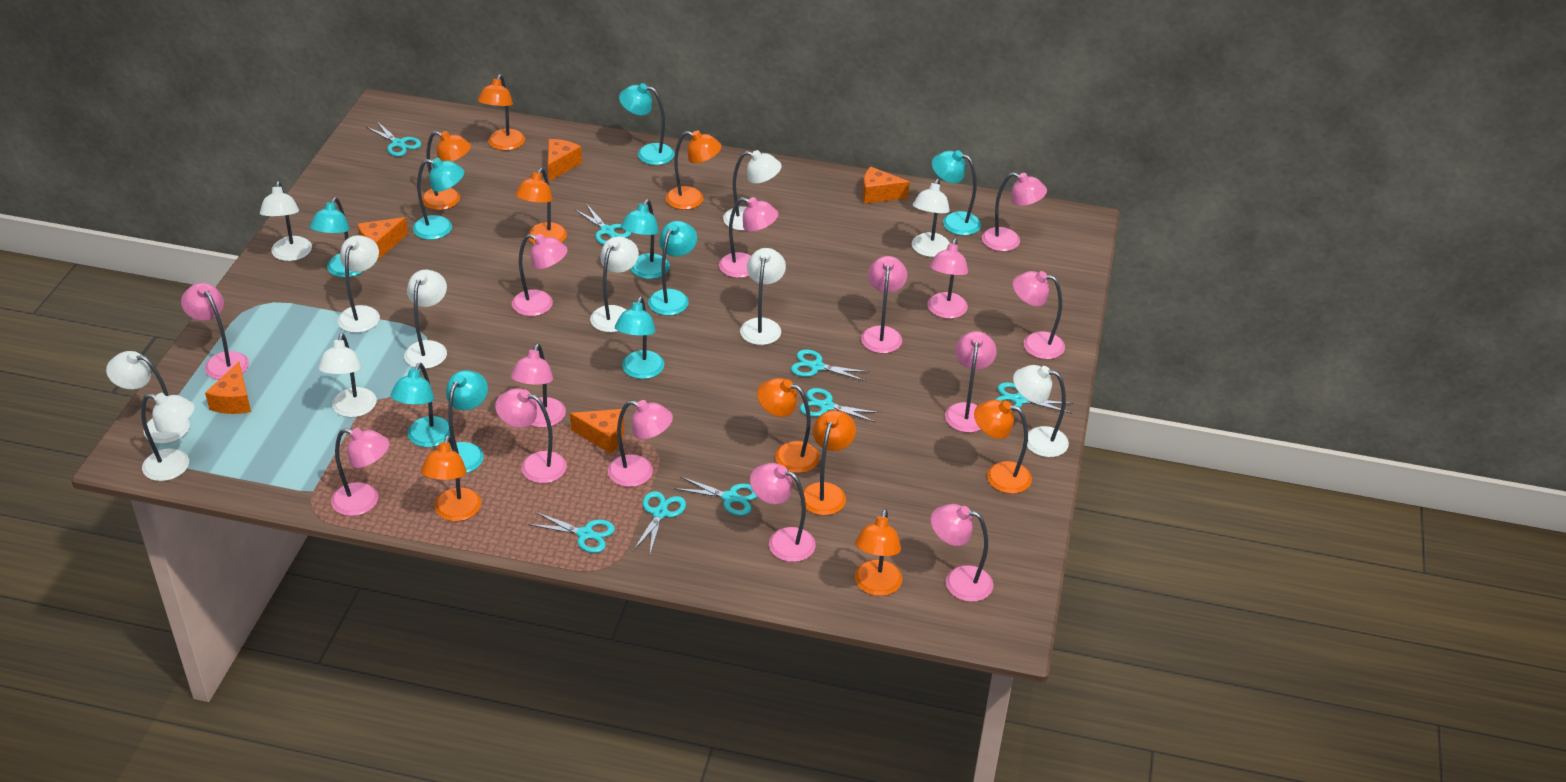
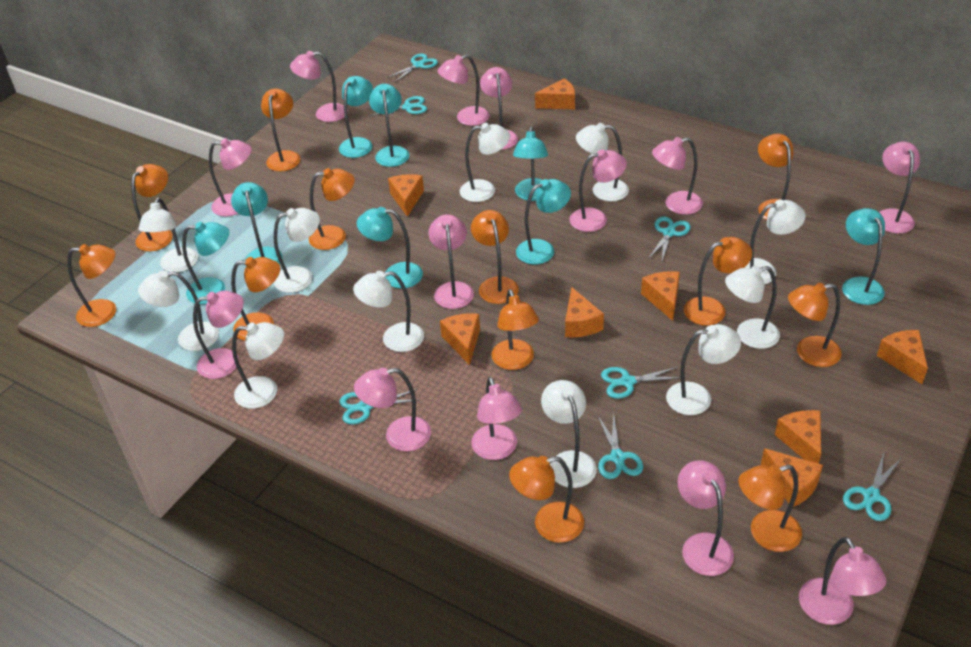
orange cheese: [205,362,251,414] [358,217,408,259] [548,139,582,181] [570,409,624,454] [863,167,910,204] = 5 -> [388,174,424,217] [440,313,480,365] [535,78,575,109] [565,287,604,337] [641,271,680,321] [761,448,823,507] [775,410,821,464] [877,330,928,384] = 8
orange lamp: [421,435,481,521] [422,131,471,210] [478,74,525,151] [515,168,567,244] [666,131,722,210] [757,378,820,473] [803,410,856,515] [855,509,902,596] [974,400,1032,494] = 9 -> [67,244,116,327] [131,164,173,251] [231,257,280,341] [261,88,300,171] [309,168,355,250] [471,210,519,304] [492,289,539,370] [509,456,584,543] [684,237,752,326] [738,464,802,552] [758,134,793,220] [788,283,841,367] = 12
pink lamp: [181,283,249,380] [331,428,390,516] [495,388,567,483] [511,344,566,428] [512,234,568,316] [608,400,673,487] [719,197,778,278] [750,463,816,562] [861,256,907,353] [927,239,968,319] [931,504,993,602] [945,331,996,433] [982,172,1047,251] [1013,271,1065,359] = 14 -> [193,291,244,379] [209,138,252,216] [290,51,348,122] [354,368,431,451] [429,214,474,309] [438,54,490,126] [471,377,522,460] [480,67,518,150] [569,149,627,232] [652,137,703,215] [678,460,734,576] [799,537,886,625] [879,142,920,233] = 13
turquoise lamp: [310,197,363,278] [390,363,450,447] [413,158,464,240] [446,370,488,473] [615,297,664,379] [619,83,675,165] [621,199,670,279] [648,221,697,316] [932,150,981,235] = 9 -> [182,222,229,304] [231,182,283,264] [339,76,373,158] [357,207,423,288] [369,84,409,167] [513,127,548,201] [516,179,571,265] [842,208,885,305] = 8
turquoise scissors: [366,122,421,157] [528,512,615,553] [576,204,631,245] [633,491,686,554] [674,476,757,516] [791,349,869,381] [800,388,880,423] [995,382,1074,414] = 8 -> [339,389,419,425] [368,96,427,116] [387,53,438,83] [597,412,643,479] [601,367,681,399] [648,217,691,261] [843,453,901,521] = 7

